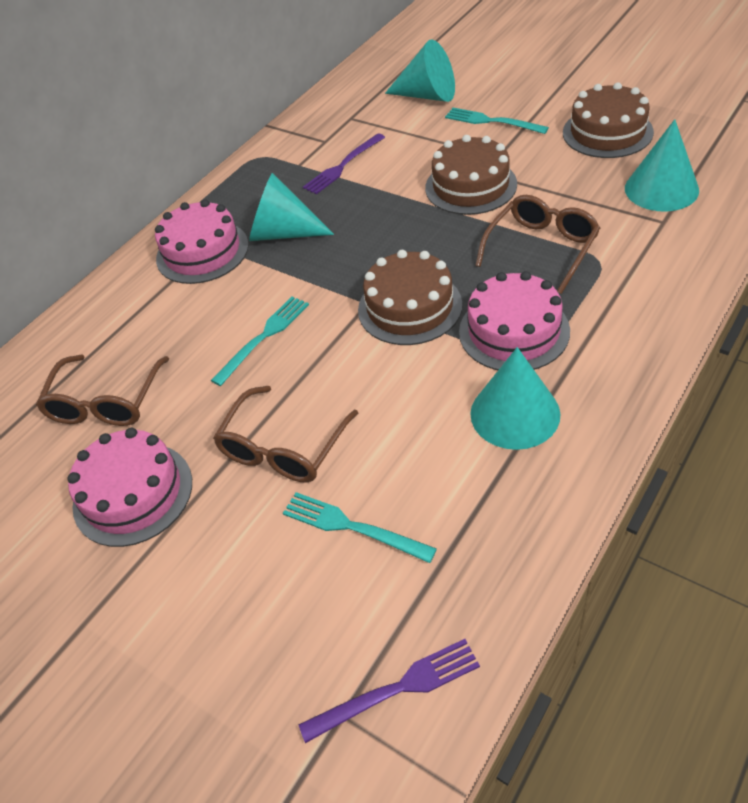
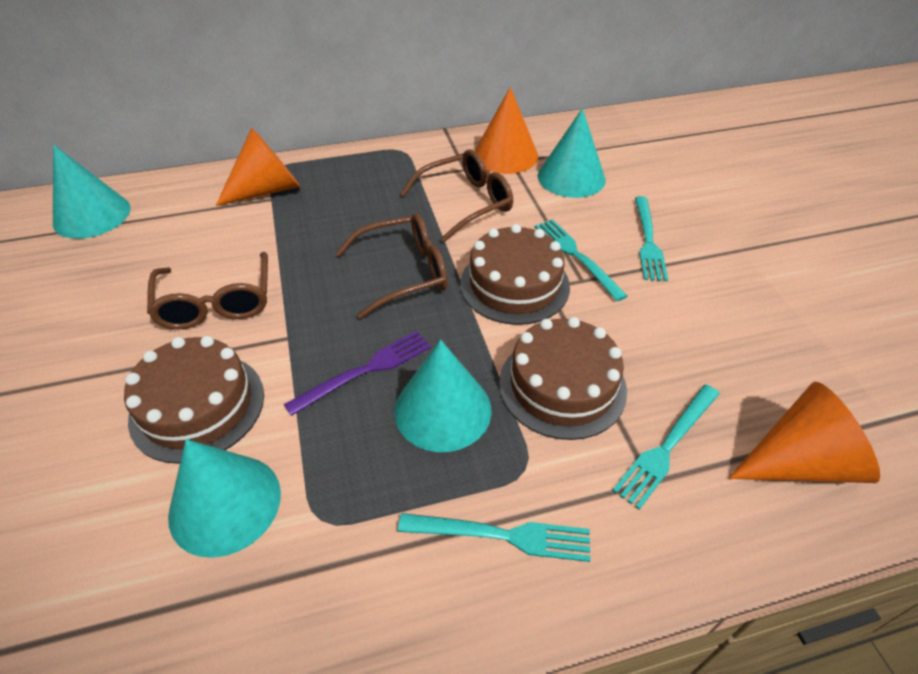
orange cone: none = 0 -> [216,127,300,206] [475,87,538,174] [729,382,880,483] = 3
pink cake: [67,428,192,547] [155,199,249,284] [459,271,570,370] = 3 -> none = 0
purple fork: [298,639,480,743] [303,133,385,194] = 2 -> [284,331,431,416] = 1
turquoise fork: [211,296,309,386] [283,492,437,563] [445,108,549,134] = 3 -> [398,513,590,562] [535,219,628,301] [612,385,720,510] [635,196,668,281] = 4

